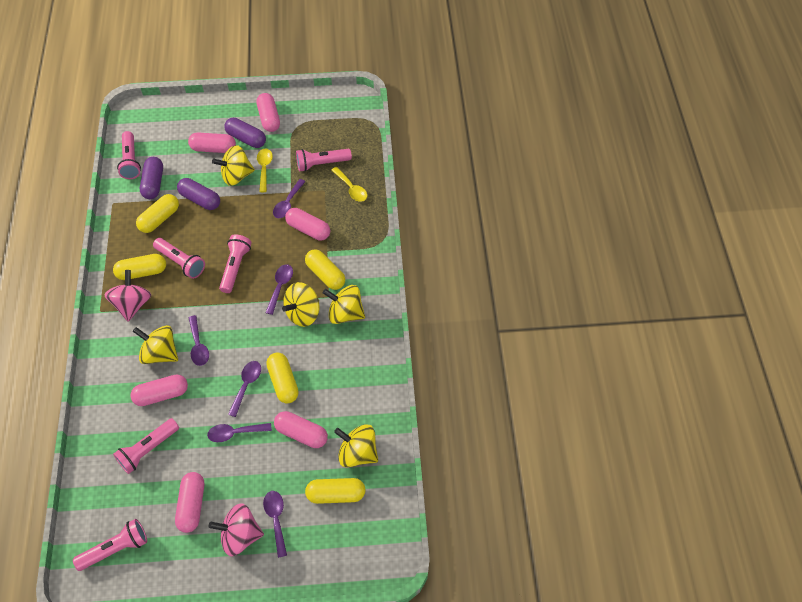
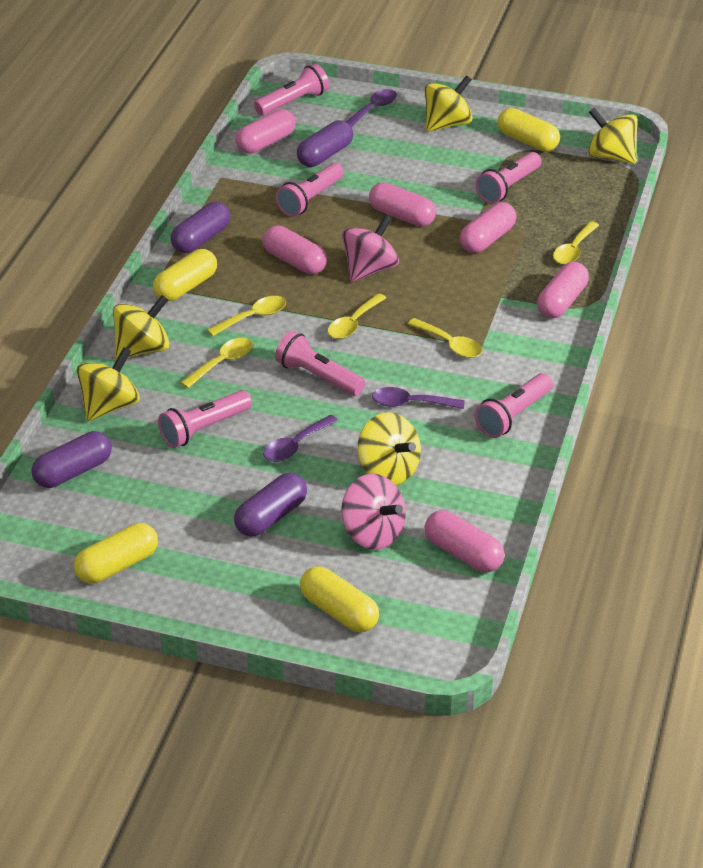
purple capsule: [140,157,163,199] [177,178,220,210] [224,118,266,148] = 3 -> [31,431,112,488] [171,202,230,253] [234,473,307,537] [297,120,353,167] = 4
purple spoon: [188,315,209,366] [207,423,272,442] [228,361,261,417] [263,491,287,558] [265,264,293,315] [273,179,306,218] = 6 -> [263,414,338,462] [346,89,397,127] [372,387,464,409] = 3
yellow capsule: [113,254,166,280] [136,194,179,233] [266,352,299,404] [305,249,345,290] [305,478,366,504] = 5 -> [74,523,158,584] [153,249,217,301] [300,566,379,632] [497,108,560,151] = 4
yellow spoon: [257,149,273,192] [331,167,367,202] = 2 -> [180,338,253,388] [207,296,286,336] [328,293,386,339] [408,318,482,358] [553,221,599,264] = 5

